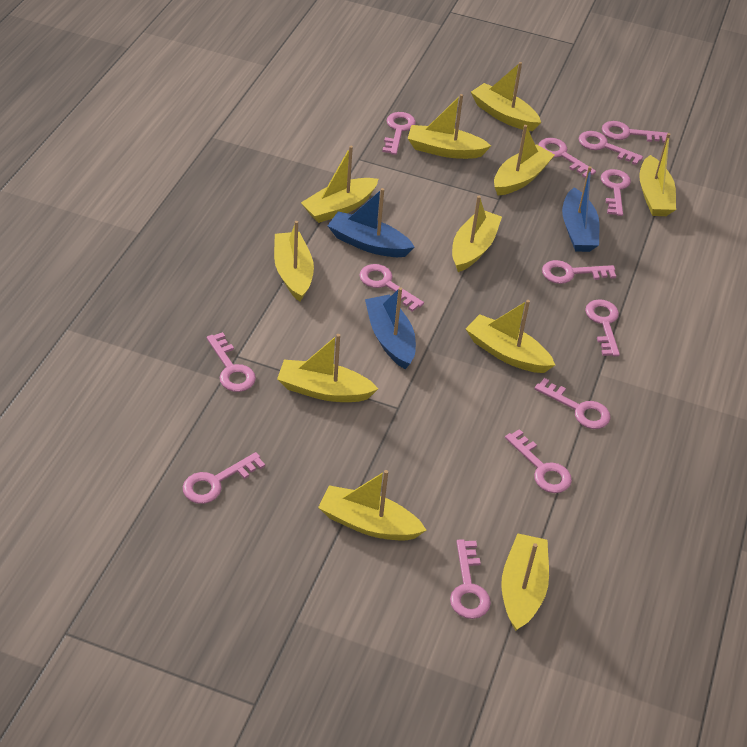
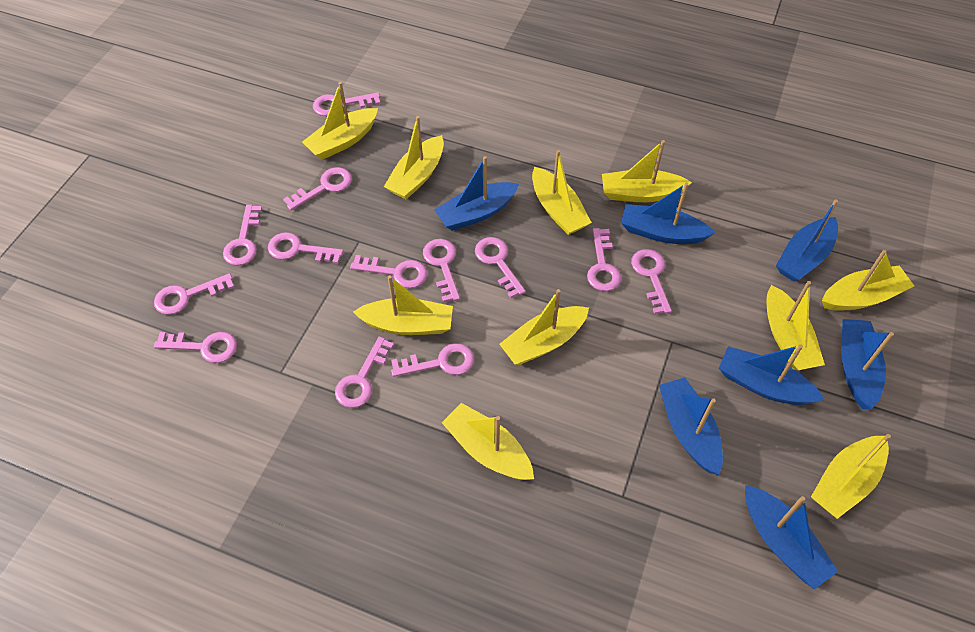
blue boat: [328,188,415,257] [365,287,416,369] [562,166,599,252] = 3 -> [434,156,519,231] [621,183,715,244] [659,377,723,475] [719,344,825,405] [745,485,838,590] [776,199,838,281] [841,319,894,409] = 7
yellow boat: [274,221,314,302] [277,334,378,402] [301,146,378,223] [318,470,426,541] [408,94,491,159] [452,196,502,272] [466,300,555,373] [471,62,541,131] [494,125,555,196] [501,533,549,631] [639,133,676,216] = 11 -> [302,82,378,160] [353,275,453,335] [384,116,444,200] [442,403,534,480] [499,289,589,365] [532,150,592,235] [602,140,692,202] [767,281,825,370] [811,434,891,519] [822,250,914,310] = 10

